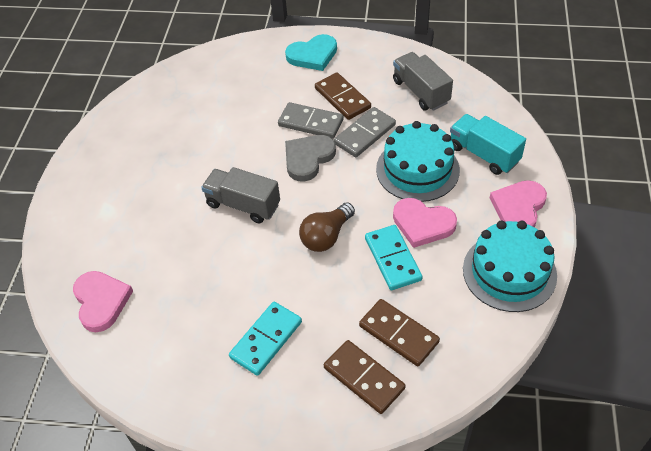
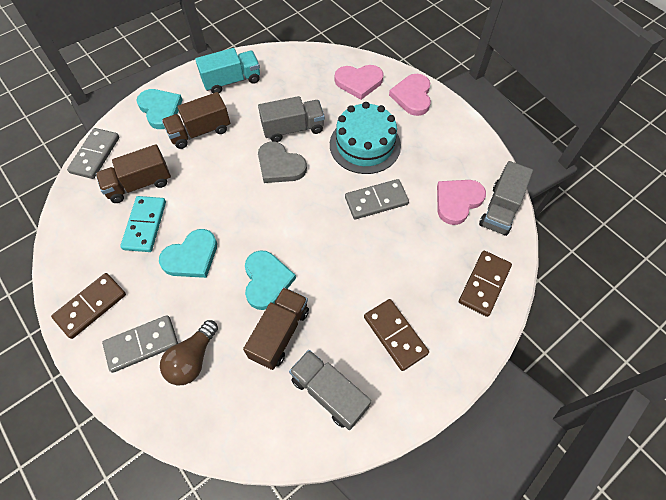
brown truck: none = 0 -> [96,144,171,203] [162,92,230,149] [243,287,309,370] = 3
grey domino: [278,102,343,139] [334,107,396,157] = 2 -> [67,128,119,179] [102,315,178,373] [345,179,409,219] = 3
grey truck: [201,167,280,223] [393,52,453,111] = 2 -> [258,96,325,142] [289,350,371,430] [479,161,533,236] = 3
turquoise cake: [376,121,460,202] [463,220,557,312] = 2 -> [330,102,401,174] = 1
turquoise domino: [229,302,302,376] [365,225,422,290] = 2 -> [120,196,166,252] = 1
turquoise heart: [285,34,337,71] = 1 -> [136,89,183,129] [159,229,217,278] [245,250,296,310] = 3

